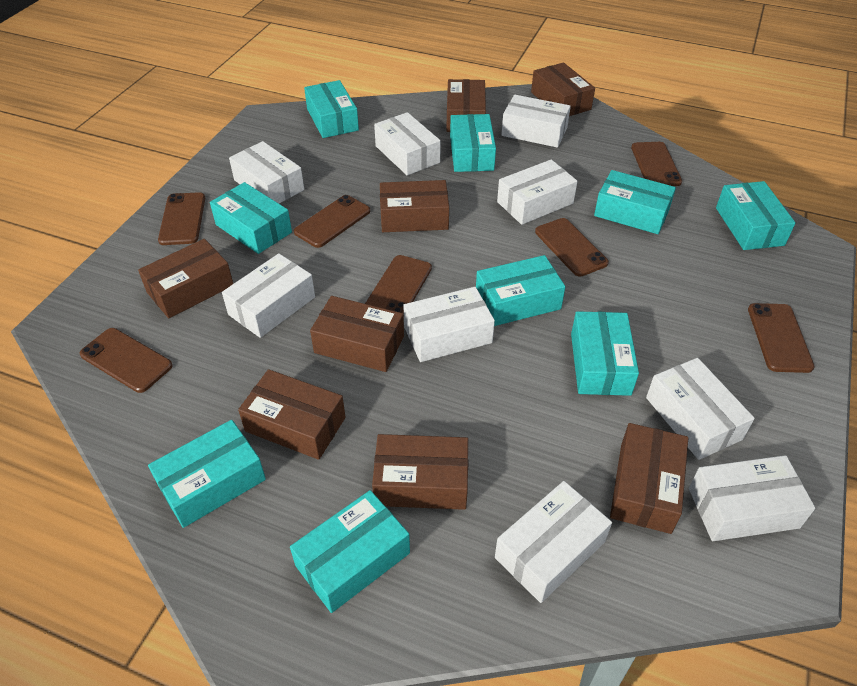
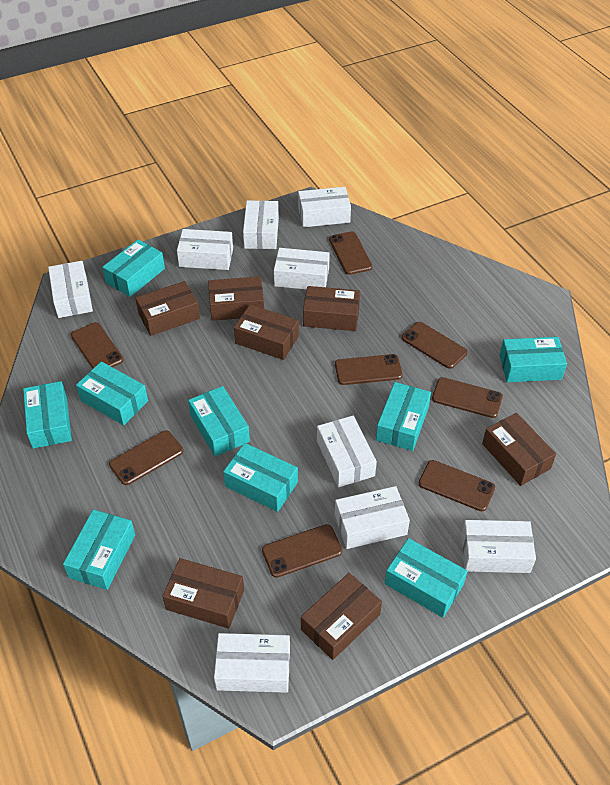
brown box: [138,239,233,318] [238,369,345,460] [310,296,404,372] [372,434,468,510] [380,180,449,232] [446,79,486,132] [531,62,595,116] [610,423,688,534] = 8 -> [135,281,200,336] [162,558,244,629] [208,276,264,321] [234,304,299,360] [301,573,382,660] [303,286,360,331] [482,413,556,486] = 7
brown phone: [80,328,173,393] [158,192,205,245] [294,195,370,248] [365,255,432,318] [535,218,609,277] [631,142,682,186] [748,303,815,373] = 7 -> [71,322,124,369] [109,430,183,485] [262,524,342,578] [329,231,372,275] [335,354,403,385] [402,322,468,369] [418,460,495,511] [432,377,503,418] = 8

